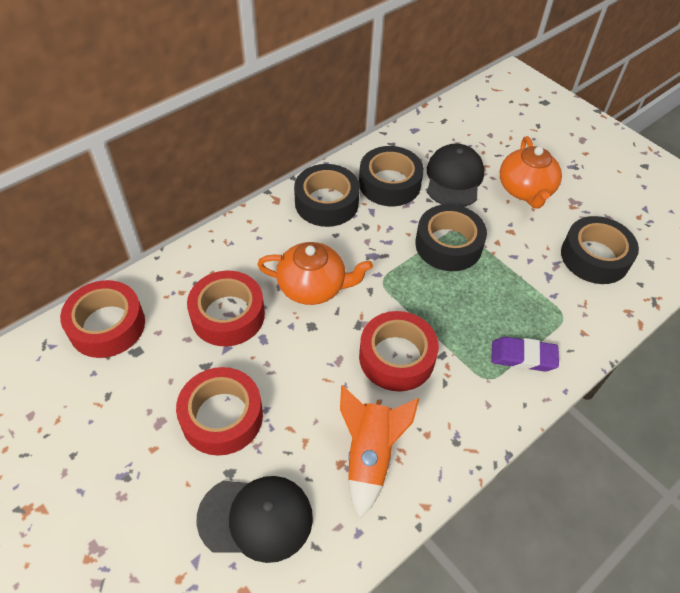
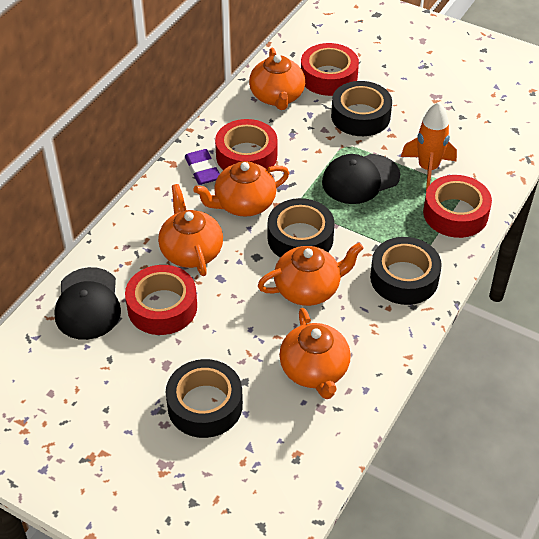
orange teapot: [257,242,373,305] [500,136,562,208] = 2 -> [158,184,223,276] [193,161,289,217] [249,48,305,110] [258,243,364,306] [279,308,351,399] = 5

